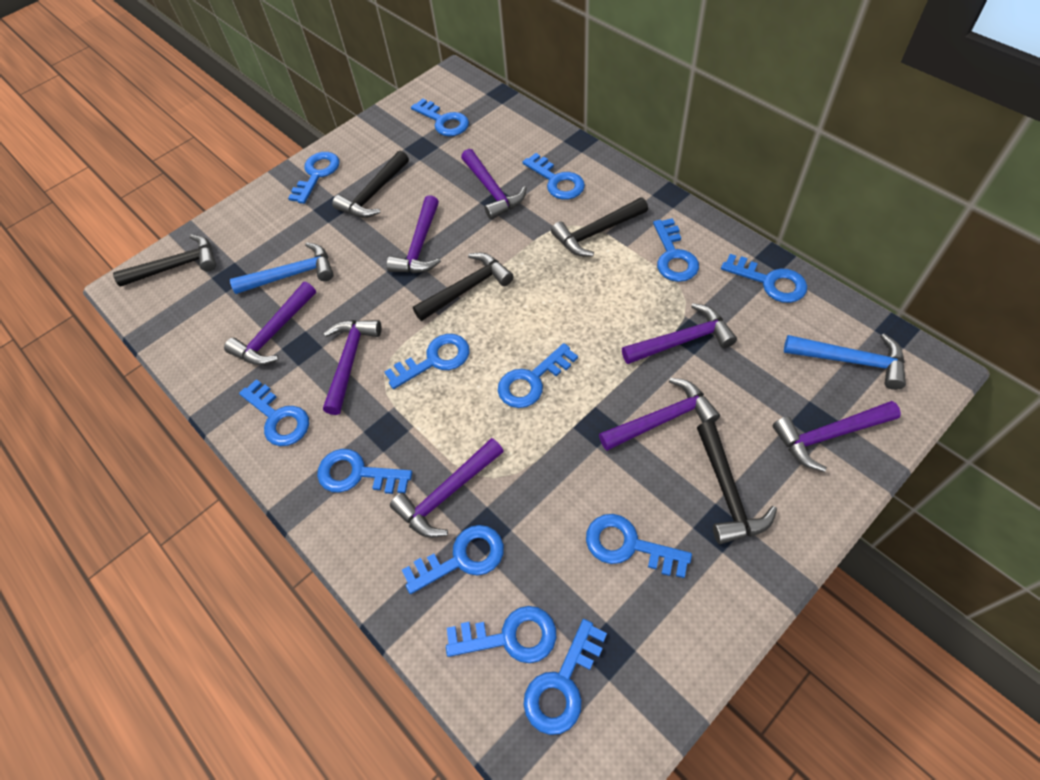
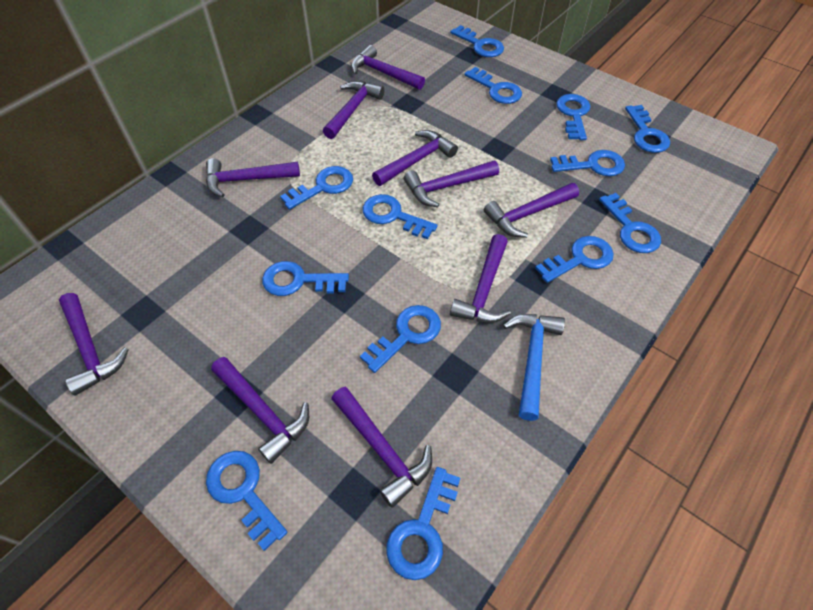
black hammer: [113,234,216,287] [332,151,409,218] [413,252,514,321] [551,197,648,256] [697,421,777,544] = 5 -> none = 0
blue hammer: [230,242,334,294] [784,333,906,390] = 2 -> [503,314,565,421] = 1
purple hammer: [224,282,316,365] [323,320,381,415] [387,195,441,273] [390,438,504,538] [461,149,527,220] [599,378,720,451] [622,303,737,364] [772,401,901,472] = 8 -> [59,293,129,396] [206,158,300,198] [211,357,309,464] [323,81,385,139] [331,387,432,508] [351,45,425,90] [372,130,458,186] [404,161,499,207] [450,234,511,323] [484,183,579,238] = 10

